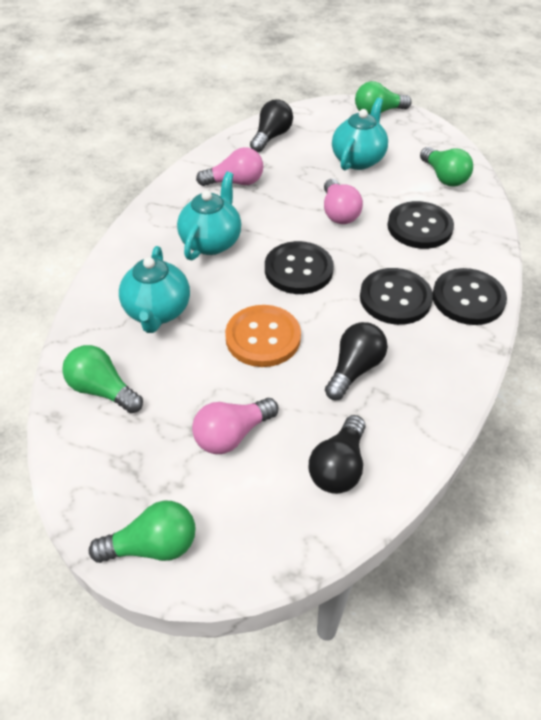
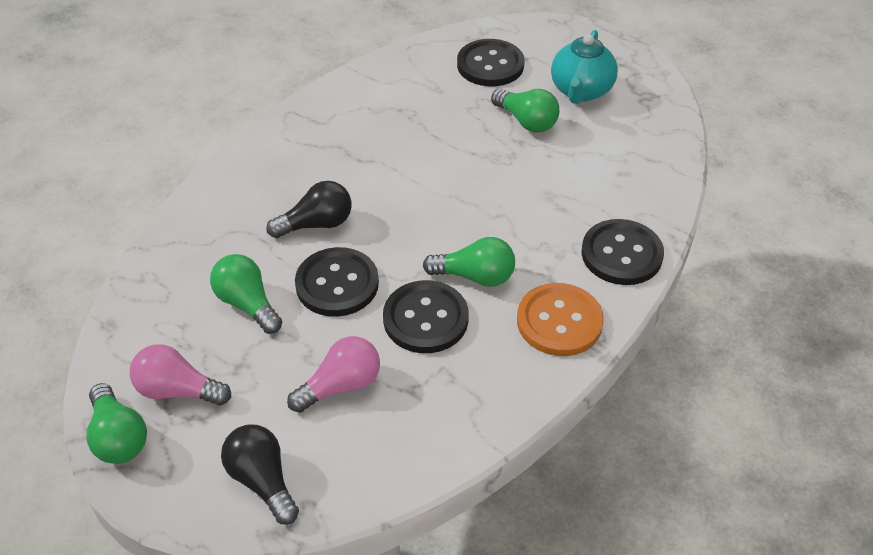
black light bulb: [250,99,293,152] [309,415,365,494] [325,322,388,400] = 3 -> [221,424,299,525] [266,181,352,238] = 2
pink light bulb: [192,398,278,454] [196,147,264,186] [324,179,363,224] = 3 -> [130,344,231,405] [287,336,380,413] = 2
turquoise teapot: [119,246,190,333] [177,172,241,260] [332,98,388,170] = 3 -> [551,30,618,104] = 1

